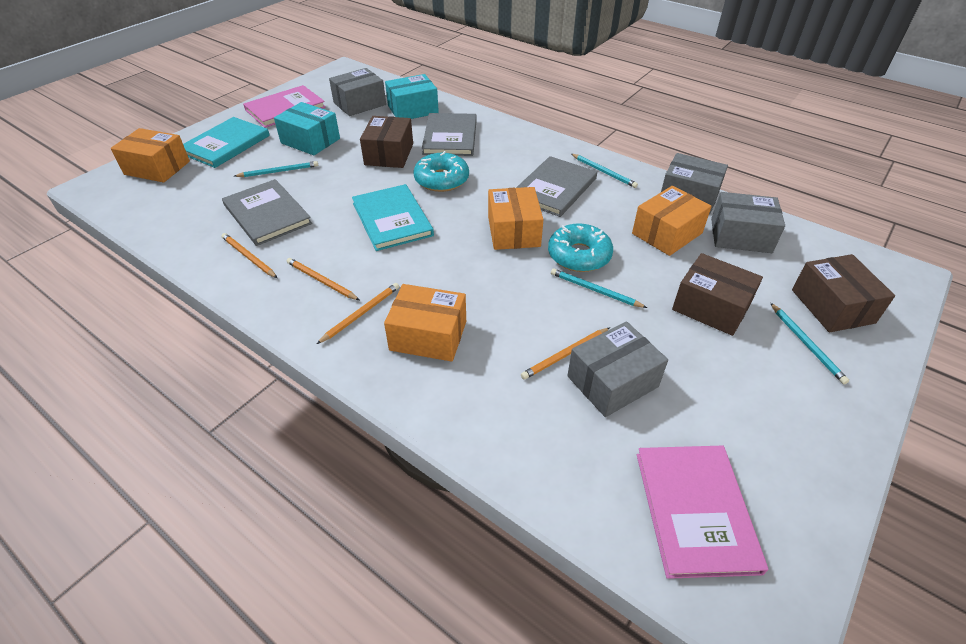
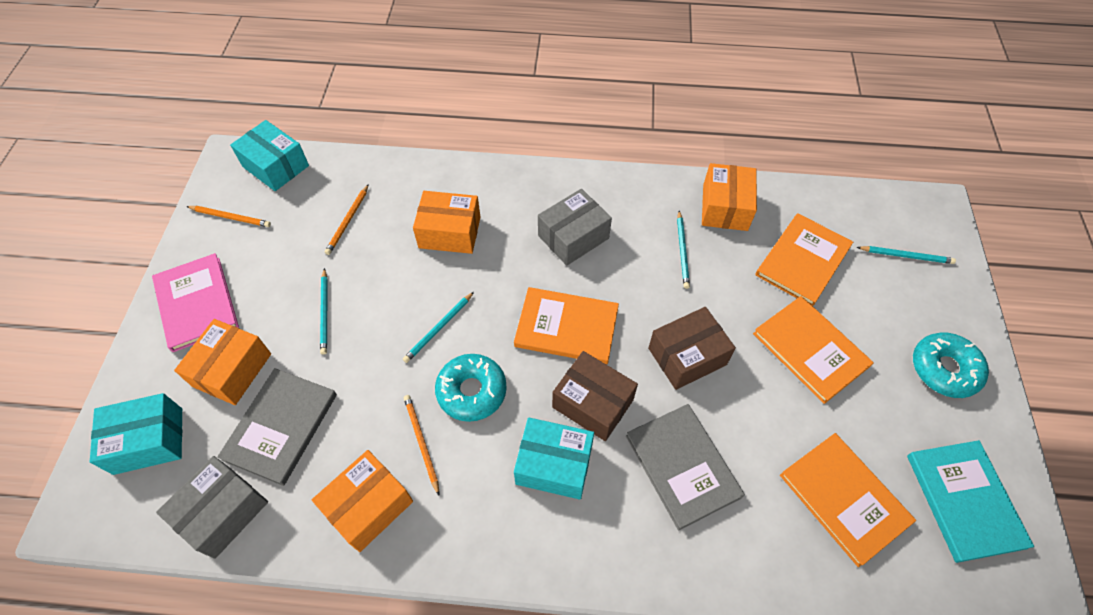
brown box: [360,116,413,168] [672,253,763,336] [792,254,895,332] = 3 -> [552,351,638,441] [648,307,736,390] = 2
grey book: [222,179,312,246] [422,113,477,156] [516,156,597,217] = 3 -> [217,368,337,486] [626,404,745,531] = 2
grey box: [329,68,386,116] [567,321,668,417] [661,153,728,214] [711,192,785,253] = 4 -> [156,456,268,559] [538,189,612,266] = 2
orange book: none = 0 -> [514,287,619,364] [753,296,874,404] [756,213,853,306] [780,433,916,567] = 4
orange pencil: [221,233,277,278] [287,258,359,300] [317,283,399,344] [521,328,610,380] = 4 -> [186,206,271,227] [325,184,369,255] [404,395,439,495] = 3
pink book: [243,85,326,128] [637,446,768,579] = 2 -> [152,253,239,352] = 1
turquoise book: [183,117,270,168] [352,184,434,251] = 2 -> [907,440,1034,563] = 1
turquoise box: [274,102,340,155] [385,74,439,119] = 2 -> [90,393,182,475] [230,120,309,191] [514,417,594,500] = 3

